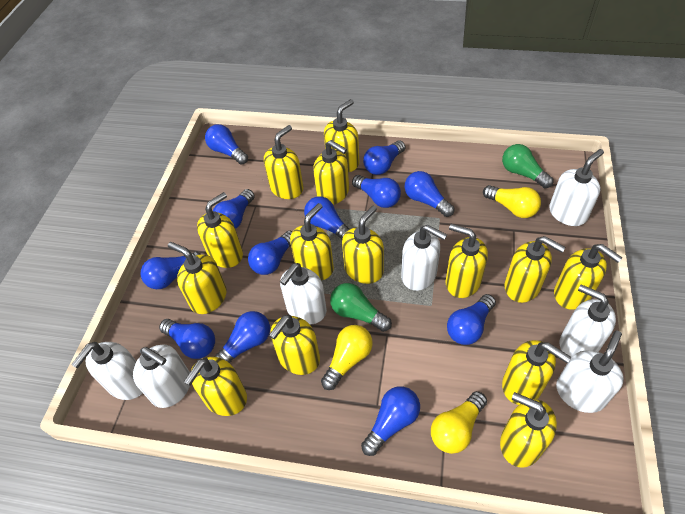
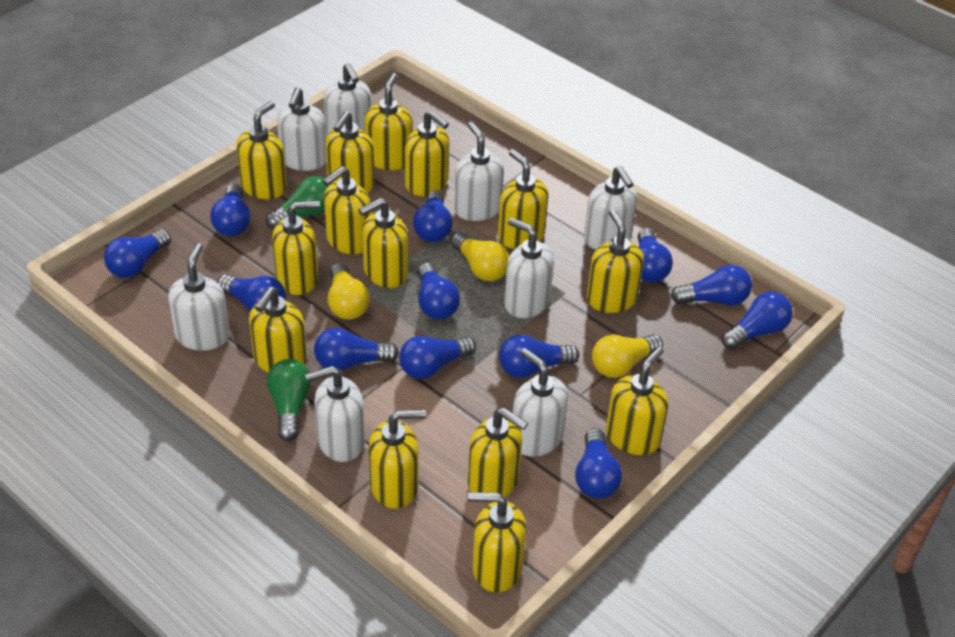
white soap dispenser: [71,342,142,400] [133,344,190,408] [280,263,327,324] [401,225,447,291] [549,149,604,226] [556,331,624,413] [560,285,616,357] = 7 -> [168,243,230,351] [277,87,326,171] [305,366,365,462] [324,63,371,137] [454,122,504,221] [504,218,554,318] [513,348,568,457] [584,166,637,250] = 8

